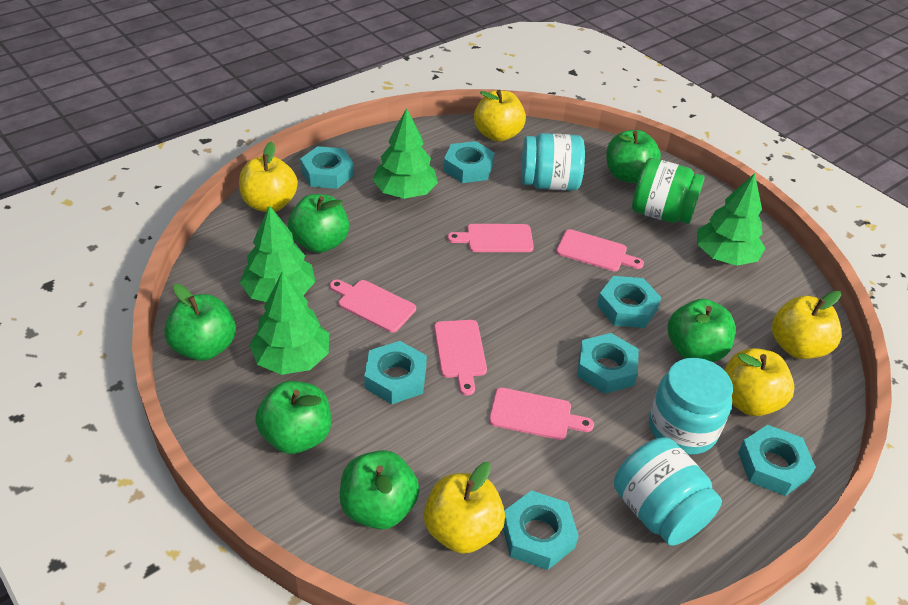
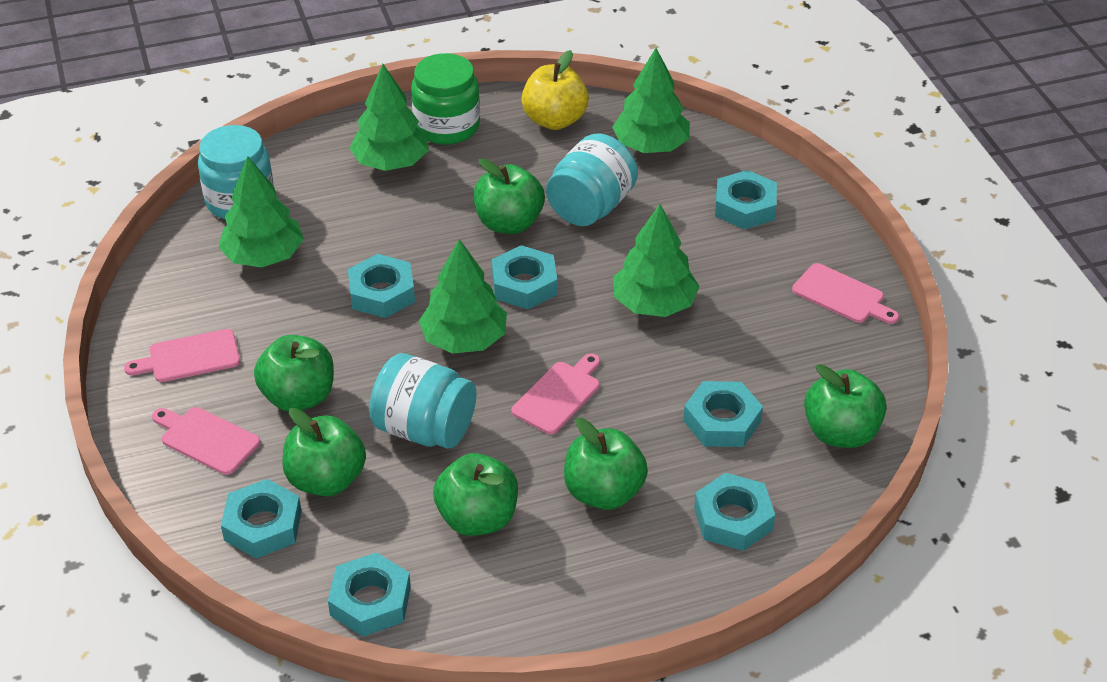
green tree: [240,205,315,302] [249,271,329,375] [373,108,438,199] [697,173,765,266] = 4 -> [218,156,304,267] [349,64,429,171] [419,239,507,354] [612,48,690,153] [613,204,700,317] = 5
pink cutting board: [330,280,416,333] [434,320,487,396] [447,224,534,252] [489,388,594,440] [556,229,644,271] = 5 -> [124,329,240,382] [152,407,260,475] [511,353,600,434] [792,263,899,324] = 4
yellow apple: [239,142,298,212] [424,462,505,554] [474,90,526,142] [724,348,794,416] [772,291,842,359] = 5 -> [521,50,589,130] = 1

